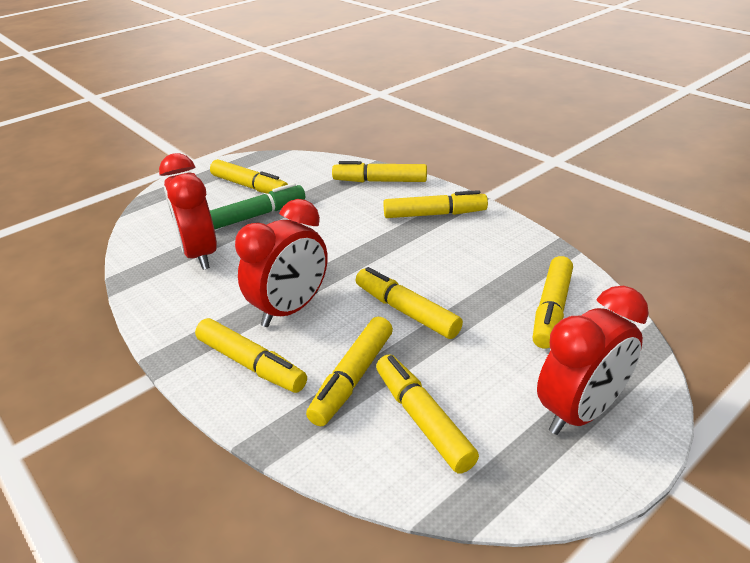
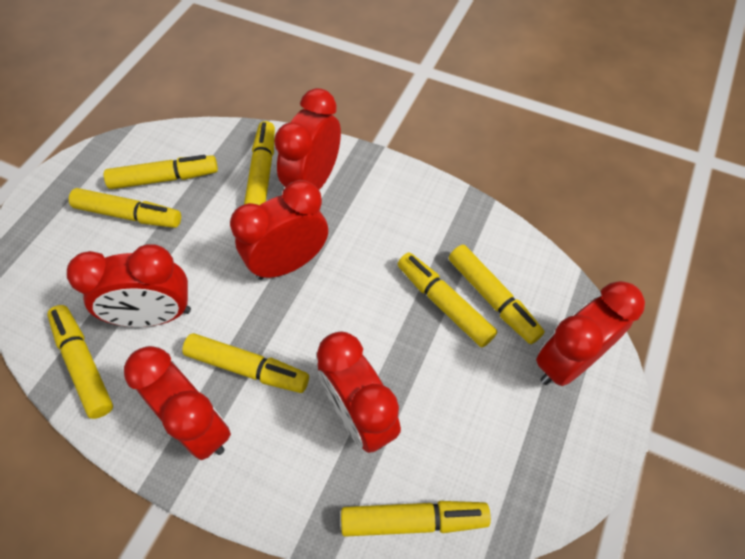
green marker: [210,183,305,230] = 1 -> none = 0
red clock: [159,153,217,270] [235,199,328,327] [537,286,649,435] = 3 -> [67,244,191,327] [124,346,231,460] [230,180,328,280] [274,88,341,190] [317,332,401,453] [536,281,645,386] = 6

